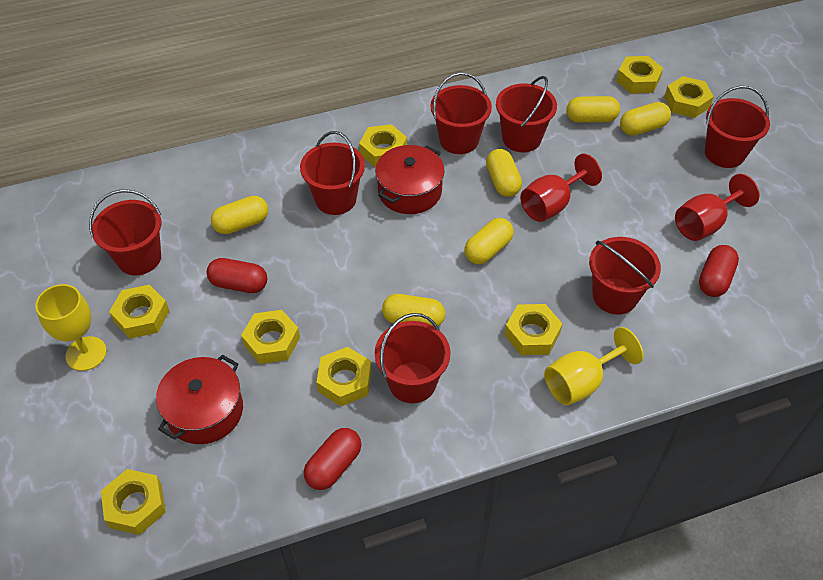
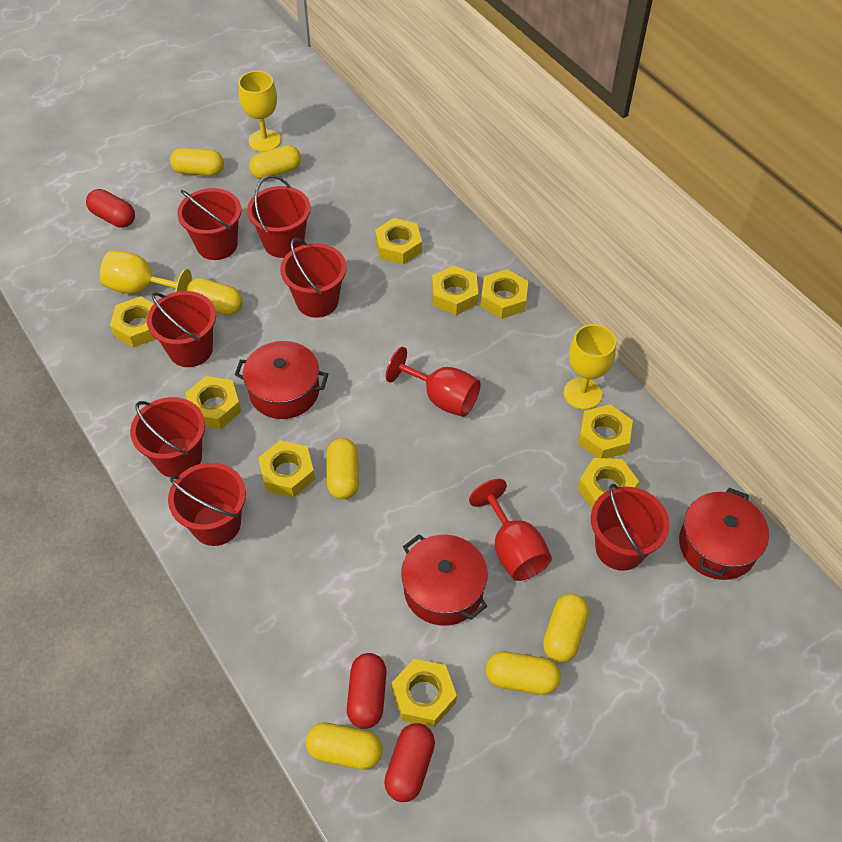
red pot: [156,355,243,444] [375,145,445,214] = 2 -> [235,341,328,419] [401,534,488,626] [679,488,769,580] = 3
yellow capsule: [211,196,268,234] [382,294,445,326] [464,218,514,264] [486,149,522,197] [567,96,620,123] [620,102,671,136] = 6 -> [170,148,224,176] [186,278,242,315] [249,145,301,179] [306,723,383,770] [326,438,359,499] [486,652,560,695] [543,593,589,662] = 7
yellow goblet: [35,284,107,371] [544,327,643,406] = 2 -> [100,250,192,294] [238,71,281,152] [564,324,616,410] = 3
yellow nut: [101,469,166,535] [109,285,170,339] [241,310,300,364] [316,347,372,406] [359,124,407,168] [504,304,563,355] [616,56,663,94] [664,76,714,118] = 8 -> [110,296,156,347] [185,376,241,429] [258,440,315,498] [375,218,422,265] [392,659,457,727] [432,265,478,315] [481,269,528,319] [578,404,633,458] [578,458,639,508] = 9

